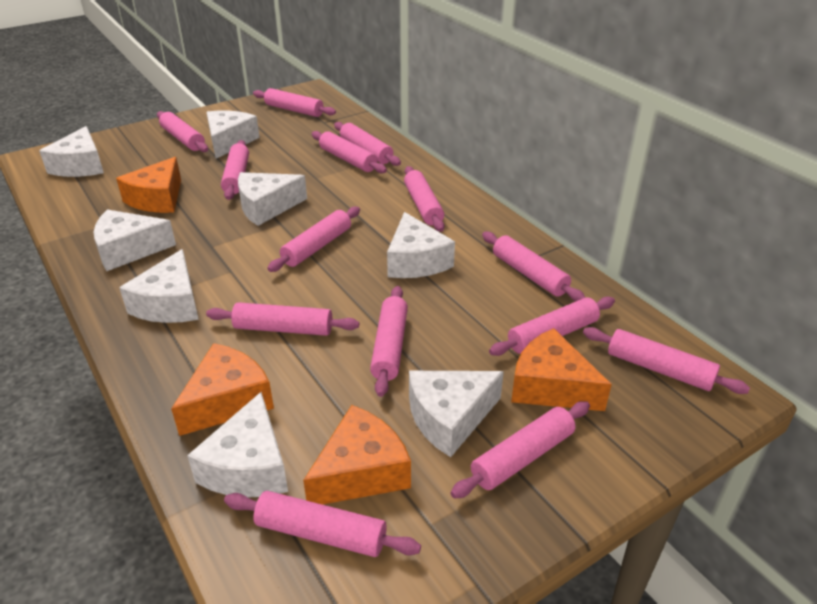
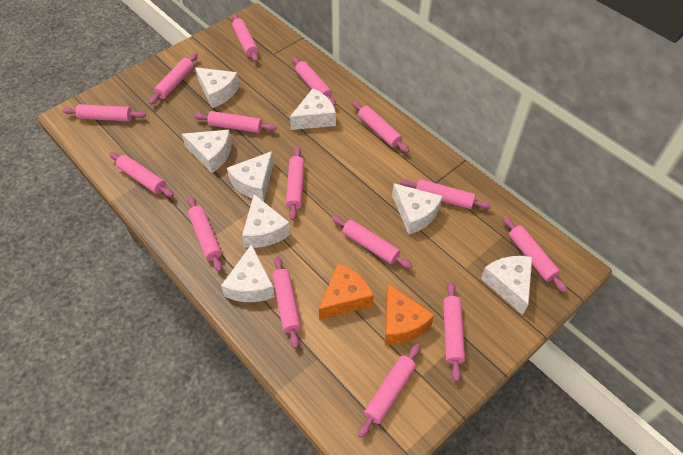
orange cheese: [116,157,181,213] [171,343,274,436] [303,405,411,505] [511,328,612,411] = 4 -> [319,263,374,320] [385,284,434,345] = 2
pink rolling pin: [157,111,208,152] [206,302,359,336] [221,140,249,200] [224,491,421,557] [253,88,336,117] [267,207,360,272] [312,131,387,173] [334,122,401,166] [370,286,408,397] [404,166,445,232] [450,401,590,499] [482,232,585,302] [489,297,615,356] [583,327,750,394] = 14 -> [62,104,146,121] [109,152,174,197] [149,53,198,105] [188,197,222,272] [194,111,276,133] [232,14,258,62] [272,256,301,349] [286,147,305,220] [292,57,336,106] [332,216,412,269] [352,101,409,153] [358,344,420,438] [400,179,491,209] [443,282,465,382] [503,216,567,293] = 15

